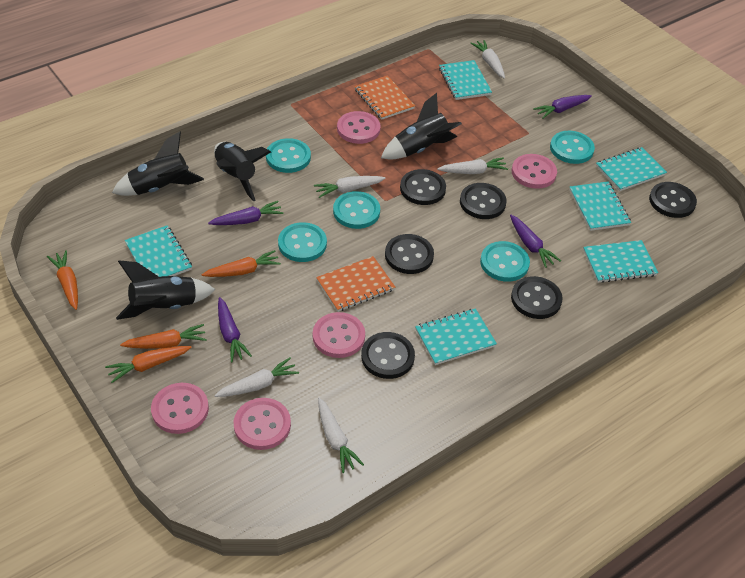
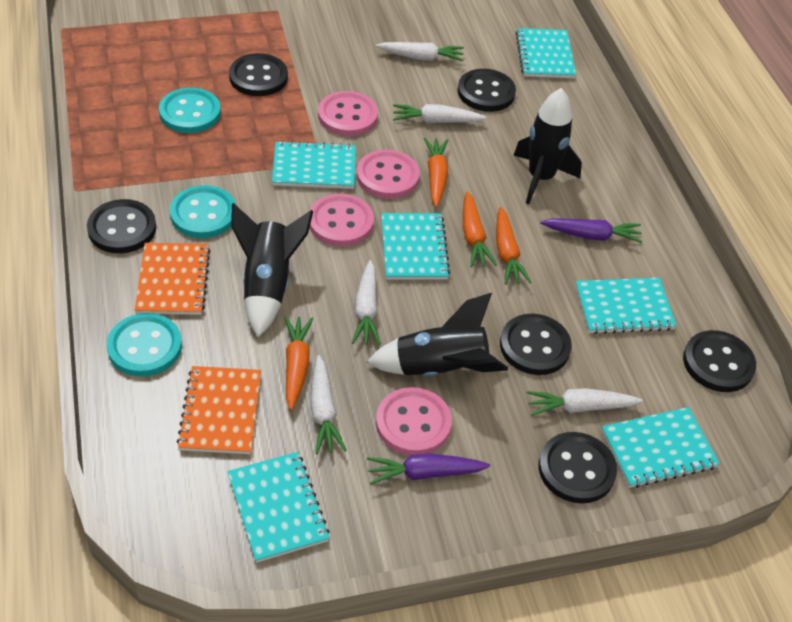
black rocket: [112,131,204,196] [116,260,215,320] [214,142,271,201] [381,93,462,159] = 4 -> [231,203,313,337] [367,293,508,377] [513,88,582,204] = 3
pink button: [151,383,209,434] [234,398,291,450] [313,312,365,358] [337,111,381,144] [512,154,557,189] = 5 -> [309,194,374,246] [318,91,378,136] [357,150,420,199] [376,387,452,455] = 4
purple carrot: [208,201,284,225] [218,297,252,362] [510,215,561,268] [533,95,592,119] = 4 -> [367,454,490,485] [540,218,643,243] = 2
turquoise button: [266,138,311,173] [278,222,327,262] [333,191,380,229] [480,241,530,282] [550,131,595,164] = 5 -> [107,313,182,377] [159,88,221,133] [170,185,236,238] = 3

